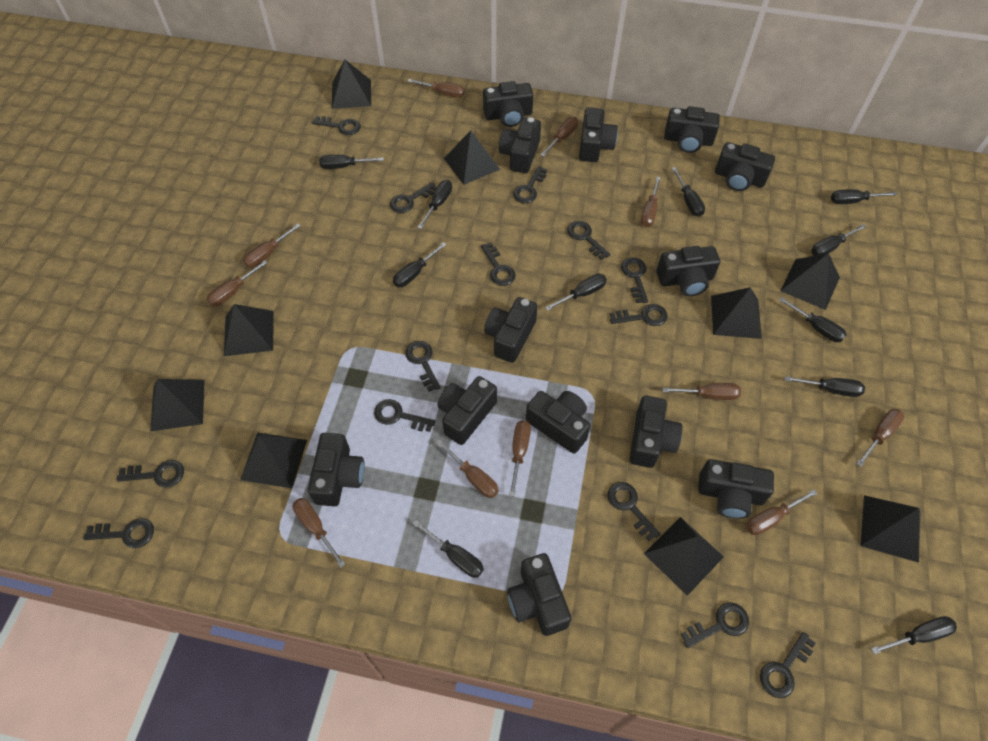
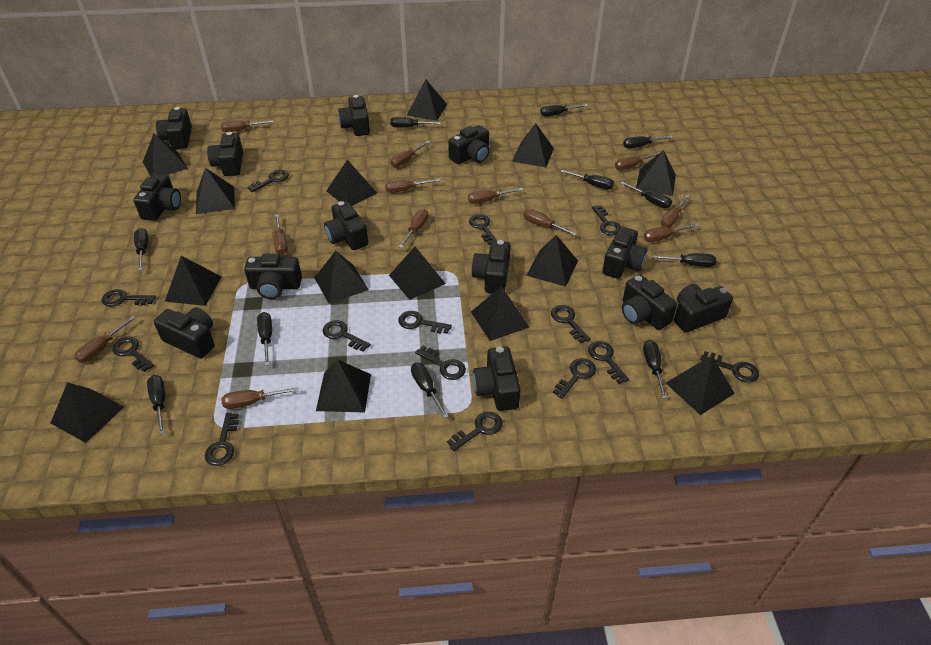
black pyramid: [150,379,205,431] [224,304,274,356] [240,432,307,488] [332,60,371,109] [444,130,500,185] [644,517,724,596] [711,287,762,339] [781,253,840,310] [860,495,921,563] = 9 -> [51,382,124,443] [143,134,188,176] [165,256,221,306] [196,168,235,214] [314,251,369,304] [316,360,371,413] [326,160,377,206] [389,247,446,300] [406,79,447,121] [471,286,529,341] [512,123,554,167] [526,235,578,287] [636,150,676,196] [666,356,735,415] = 14
brown screwdriver: [207,260,268,306] [243,224,301,268] [293,498,345,568] [408,79,465,98] [436,440,499,498] [509,420,531,496] [540,117,578,157] [641,177,661,227] [662,383,741,400] [746,489,818,535] [856,409,904,467] = 11 -> [74,316,136,363] [221,120,273,132] [221,387,298,409] [274,214,288,255] [385,179,441,193] [390,141,430,167] [399,209,428,248] [468,188,523,204] [524,209,577,236] [615,152,660,170] [644,224,699,242] [661,195,690,228] = 12

